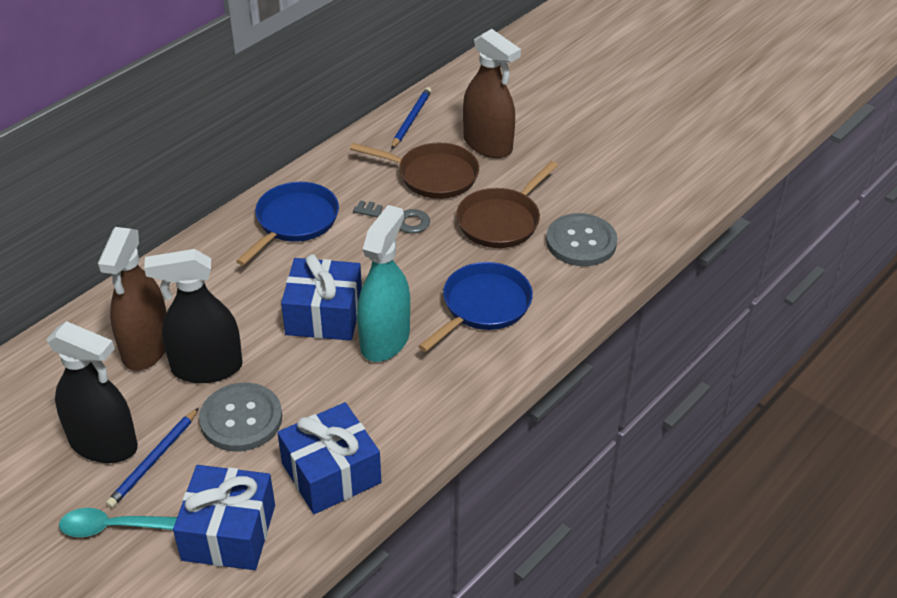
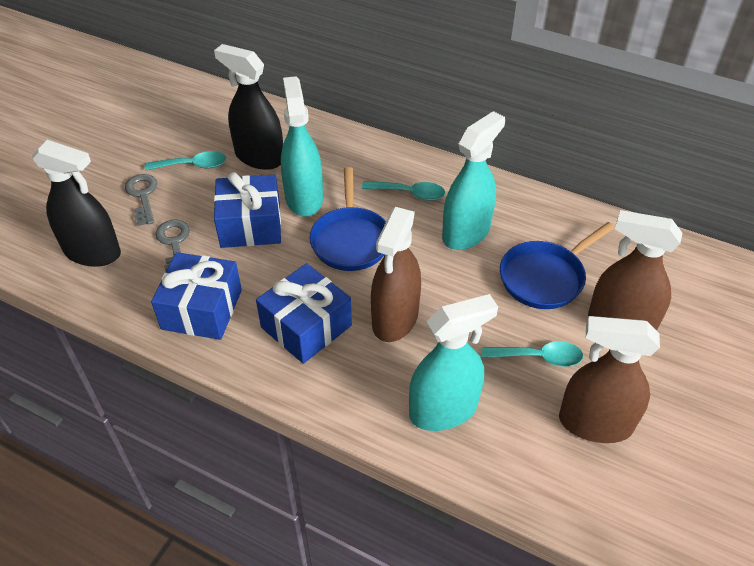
blue pencil: [106,408,199,508] [391,87,432,149] = 2 -> none = 0
brown pan: [350,143,479,199] [456,161,558,248] = 2 -> none = 0
brown spray bottle: [98,227,167,371] [463,29,521,158] = 2 -> [371,207,421,342] [559,316,660,443] [588,210,682,330] = 3
grey button: [199,383,282,451] [546,213,617,266] = 2 -> none = 0
grey key: [353,200,430,234] = 1 -> [125,174,157,226] [155,220,190,271] = 2
turquoise spoon: [59,508,177,537] = 1 -> [145,151,226,170] [362,181,445,201] [482,341,583,367] = 3
turquoise spray bottle: [357,205,410,362] = 1 -> [281,76,323,217] [409,294,498,431] [442,111,505,250] = 3

